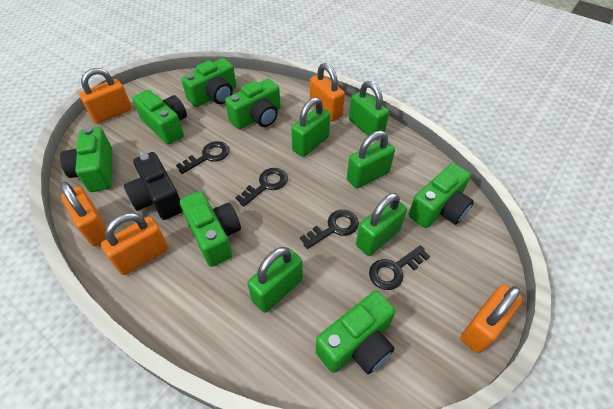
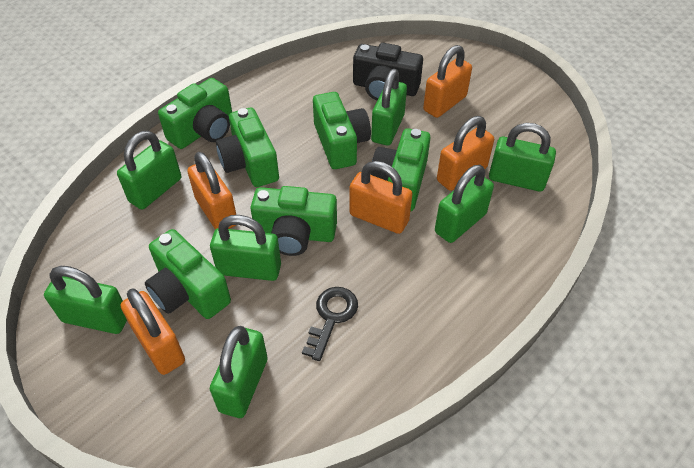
black key: [176,141,230,174] [235,168,288,207] [300,210,359,249] [369,245,430,290] = 4 -> [302,287,358,361] = 1
green camera: [60,127,112,192] [132,90,187,145] [180,191,241,267] [181,58,237,107] [225,78,281,129] [316,291,396,374] [409,163,474,228] = 7 -> [145,229,231,319] [158,78,232,149] [216,108,279,187] [250,186,337,256] [313,92,371,169] [370,128,431,211] = 6
green padlock: [247,247,303,313] [291,97,330,157] [347,131,395,189] [349,81,389,136] [356,193,407,256] = 5 -> [44,266,127,334] [117,131,181,209] [210,215,281,281] [210,326,268,418] [371,69,407,146] [435,165,494,243] [489,123,556,192] = 7

